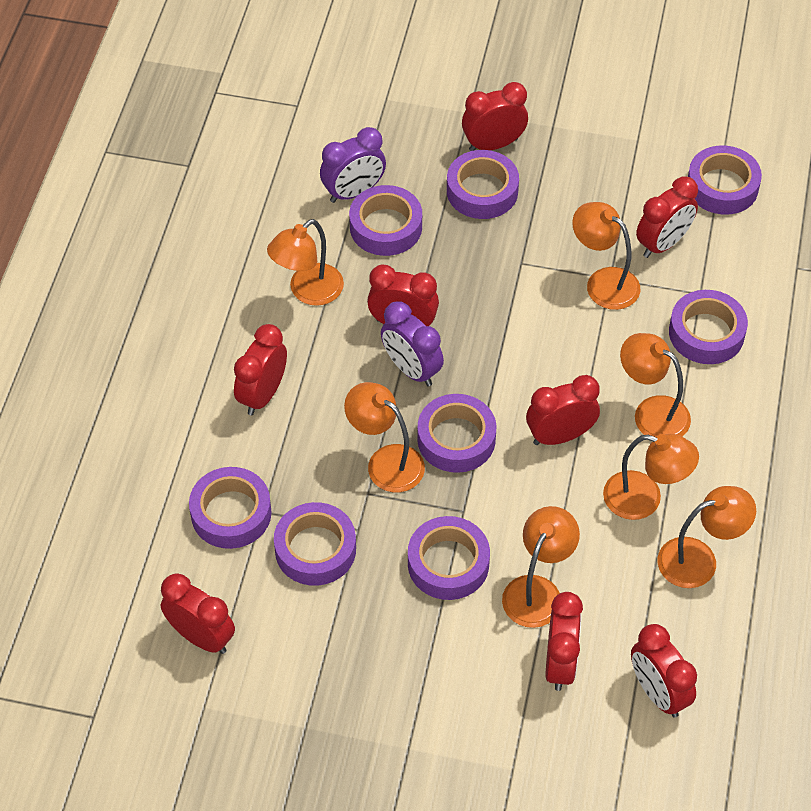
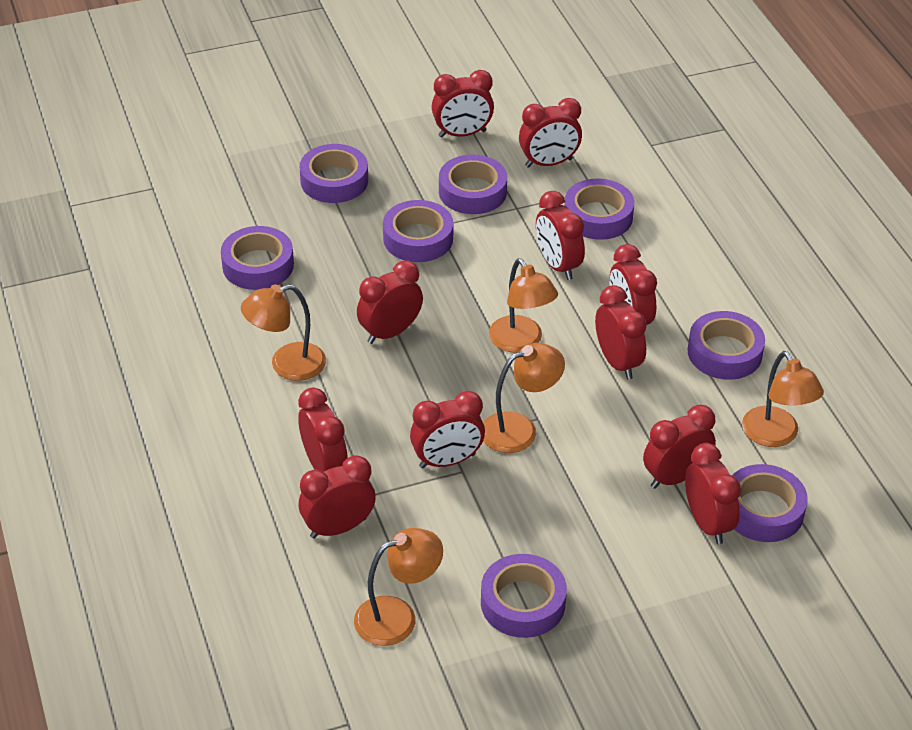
orange lamp: [267,219,344,306] [344,382,425,492] [502,506,580,628] [572,202,640,310] [603,434,699,520] [620,333,691,437] [657,486,756,588] = 7 -> [241,284,326,381] [354,528,443,646] [483,343,565,453] [489,258,558,353] [742,351,824,447] = 5
purple clock: [320,127,386,203] [381,301,444,386] = 2 -> none = 0
red clock: [161,573,235,654] [234,324,287,415] [367,265,439,326] [462,82,528,151] [526,375,600,445] [545,592,583,691] [631,624,697,717] [636,177,698,258] = 8 -> [298,388,348,472] [299,455,376,539] [357,260,423,344] [410,391,485,468] [432,70,494,138] [519,98,582,168] [536,191,585,280] [595,285,647,379] [610,244,657,325] [643,405,716,489] [685,443,741,544] = 11

